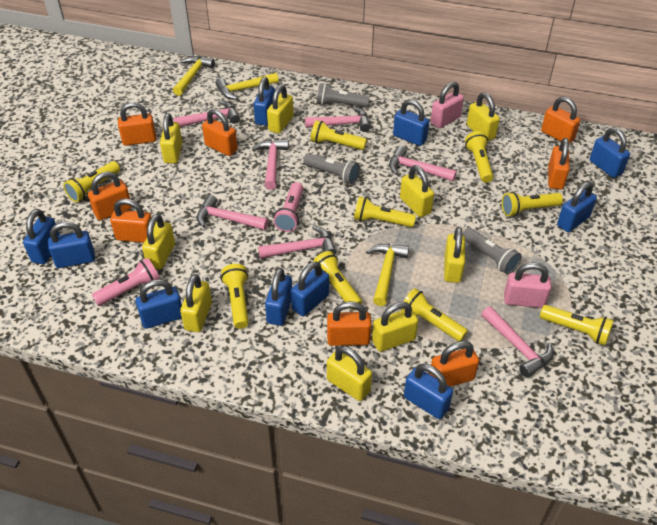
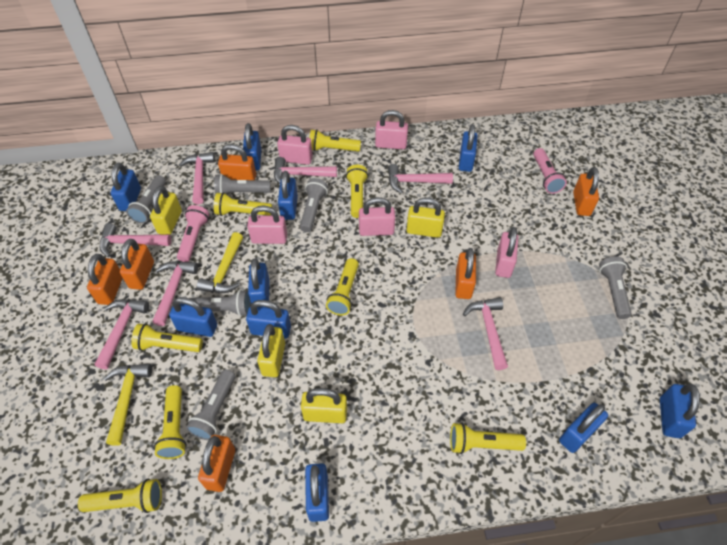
grey flashlight: [303,153,360,184] [317,83,369,107] [462,228,521,274] = 3 -> [126,176,166,224] [186,370,235,440] [189,290,251,316] [214,174,271,195] [300,178,328,232] [599,257,632,319] = 6
orange padlock: [88,171,132,220] [110,198,151,243] [118,102,156,146] [202,109,238,156] [327,301,372,346] [430,341,479,387] [541,97,580,144] [548,138,570,190] = 8 -> [87,254,123,305] [120,239,154,290] [198,435,235,492] [218,144,256,180] [455,248,476,299] [573,167,599,216] = 6
pink padlock: [431,82,464,128] [504,262,551,308] = 2 -> [247,206,287,244] [277,125,313,165] [359,197,395,236] [375,110,408,149] [495,227,518,278] = 5
yellow flashlight: [63,161,120,202] [221,264,249,329] [311,120,367,150] [313,251,362,310] [354,196,416,227] [401,288,468,341] [465,131,494,183] [502,192,563,217] [540,305,614,346] = 9 -> [78,479,162,513] [131,323,203,352] [154,385,187,459] [214,192,272,216] [310,129,361,152] [326,258,359,316] [346,165,368,218] [450,422,526,454] = 8
yellow hammer: [173,56,215,96] [216,73,279,100] [366,244,409,306] = 3 -> [104,364,152,446] [197,232,243,293] = 2
yellow padlock: [142,214,175,270] [160,113,182,163] [180,274,212,332] [267,84,294,133] [327,346,372,401] [372,302,418,352] [400,165,434,217] [444,227,465,283] [467,92,500,141] = 9 -> [150,186,182,235] [257,324,285,377] [301,388,347,423] [407,197,445,238] = 4

